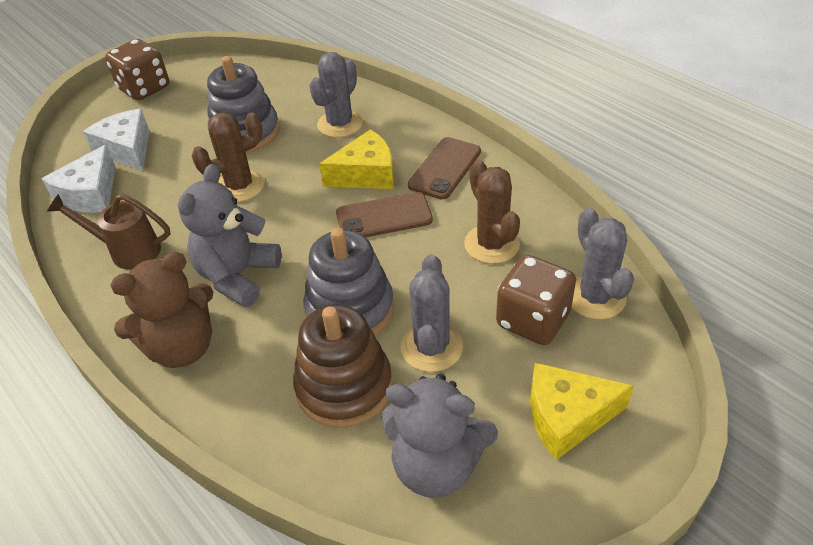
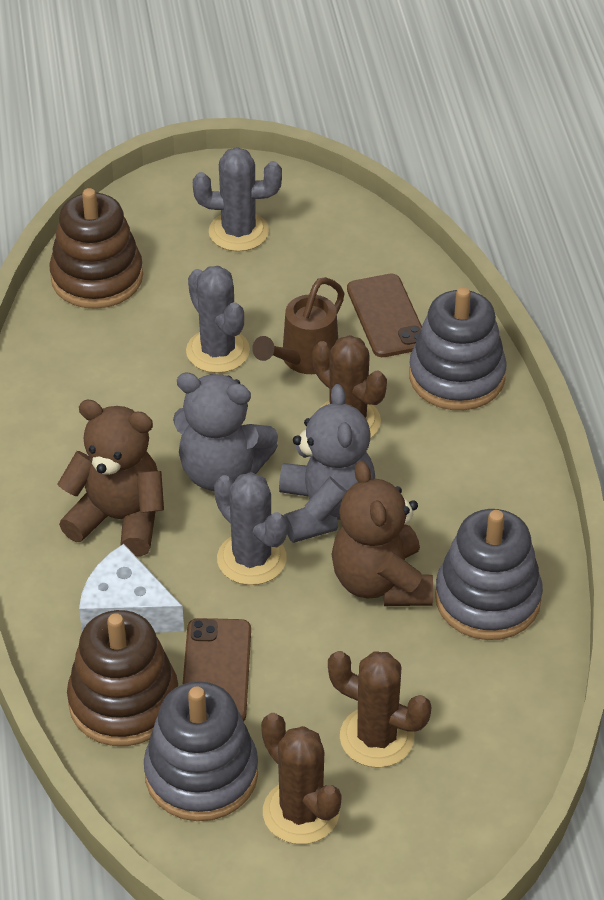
brown cactus: [192,112,265,202] [464,160,520,264] = 2 -> [261,713,342,844] [312,335,387,438] [328,651,431,768] = 3
brown dice: [105,39,169,100] [496,255,576,345] = 2 -> none = 0
brown stacking toy: [293,305,393,428] = 1 -> [49,188,143,309] [67,610,178,746] = 2
brown teddy bear: [110,252,213,368] = 1 -> [58,400,164,557] [332,461,433,606] = 2
grey stacking toy: [207,56,280,153] [303,228,394,335] = 2 -> [144,681,258,821] [409,287,507,410] [435,509,543,640] = 3
white cheese: [42,145,116,213] [83,109,149,171] = 2 -> [79,544,184,633] = 1
yellow cheese: [319,129,394,189] [530,363,634,460] = 2 -> none = 0

